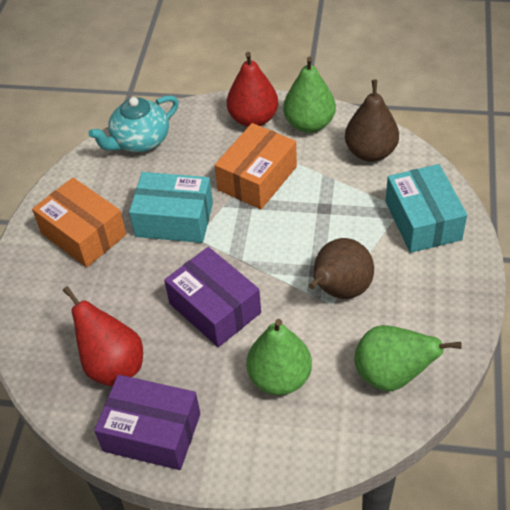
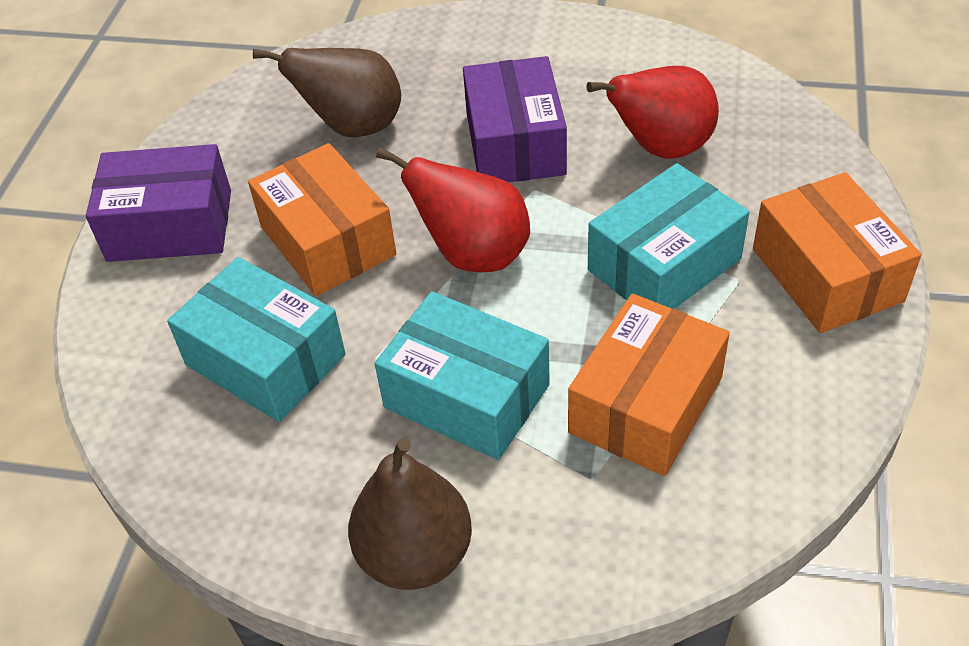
green pear: [246,319,312,395] [283,56,336,133] [354,325,462,391] = 3 -> none = 0
orange box: [32,178,126,267] [215,123,297,209] = 2 -> [248,143,396,296] [568,294,730,476] [753,172,921,333] = 3
turquoise box: [129,172,213,243] [385,164,467,253] = 2 -> [167,257,346,422] [375,291,550,460] [588,163,749,309] = 3
turquoise teapot: [88,95,179,152] = 1 -> none = 0

